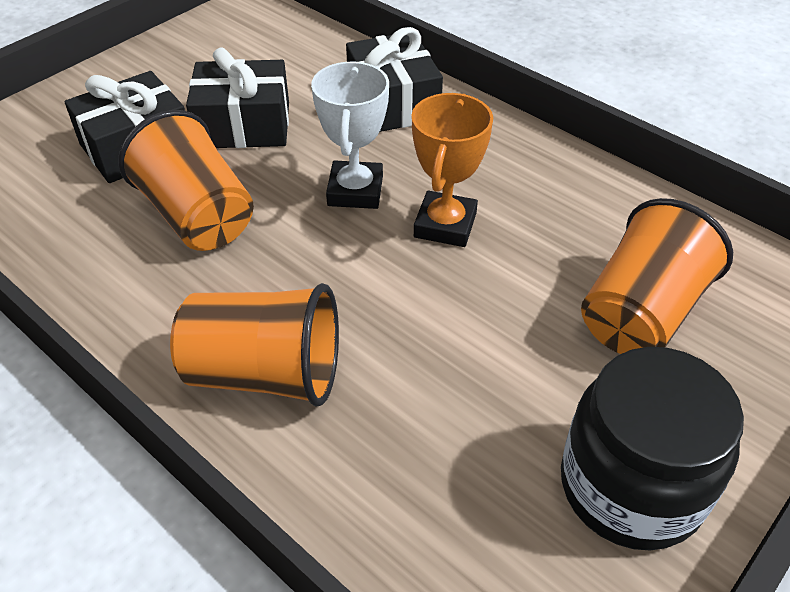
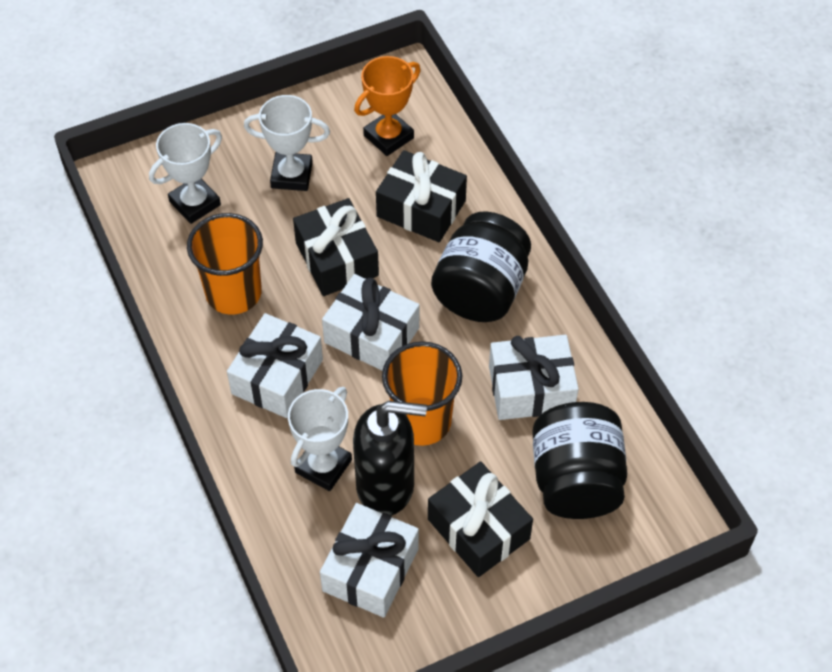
black jar: [561,347,744,551] = 1 -> [431,211,531,322] [532,402,627,519] = 2
black soap dispenser: none = 0 -> [353,401,427,516] = 1
orange cup: [118,110,254,251] [170,283,339,407] [581,198,733,354] = 3 -> [187,213,263,315] [382,341,462,446] = 2
white gift: none = 0 -> [227,313,323,418] [320,503,419,618] [322,274,419,371] [489,335,579,420] = 4
white trophy: [311,62,389,209] = 1 -> [149,123,222,224] [244,95,330,191] [288,387,352,491] = 3

